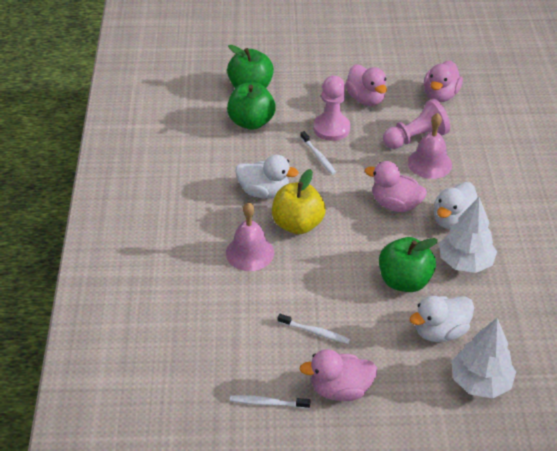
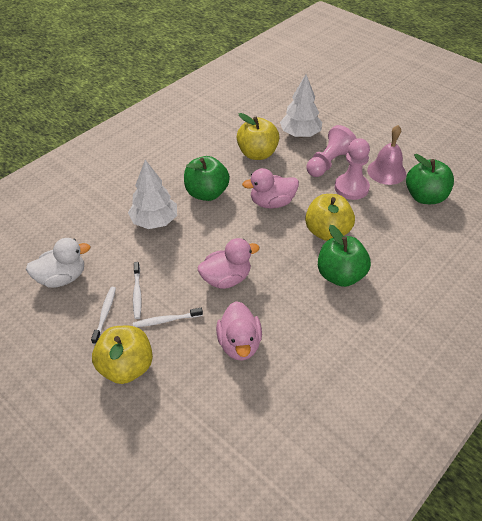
pink bell: [226,202,274,271] [408,113,452,179] = 2 -> [367,125,406,185] = 1
pink duck: [300,349,377,401] [345,64,387,106] [365,161,427,212] [424,61,463,102] = 4 -> [197,238,260,289] [216,301,262,361] [242,168,299,209] = 3
white duck: [236,155,299,199] [410,296,474,342] [434,182,477,229] = 3 -> [26,238,91,288] = 1
yellow apple: [272,169,326,234] = 1 -> [92,326,153,384] [237,113,279,160] [305,194,355,241] = 3

